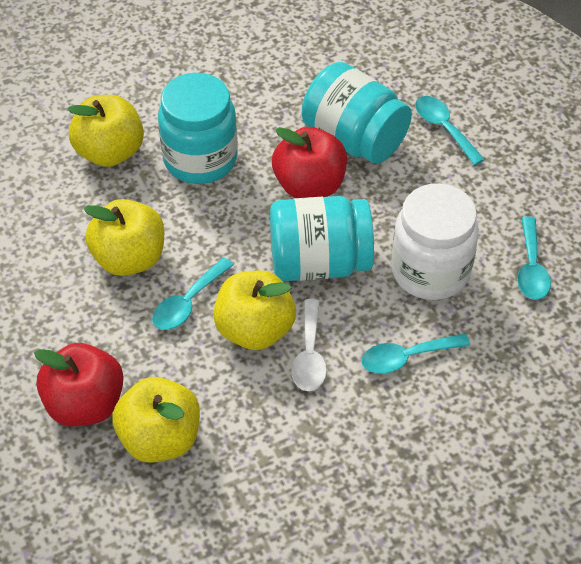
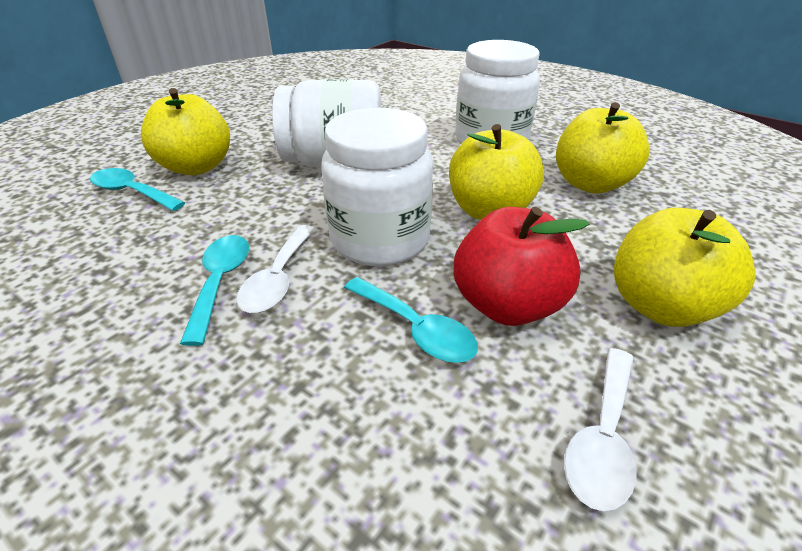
red apple: [34,343,124,426] [272,127,347,198] = 2 -> [453,207,590,326] = 1
turquoise jar: [158,73,238,184] [270,196,374,281] [302,62,412,164] = 3 -> none = 0
turquoise spoon: [152,257,234,330] [361,333,470,374] [415,96,485,165] [517,216,551,300] = 4 -> [90,168,185,211] [180,235,249,346] [344,277,478,363] = 3
white jar: [391,183,479,300] = 1 -> [272,79,381,167] [321,108,433,266] [455,40,540,144] = 3
white spoon: [291,299,327,391] = 1 -> [236,225,315,313] [564,348,636,511] = 2

